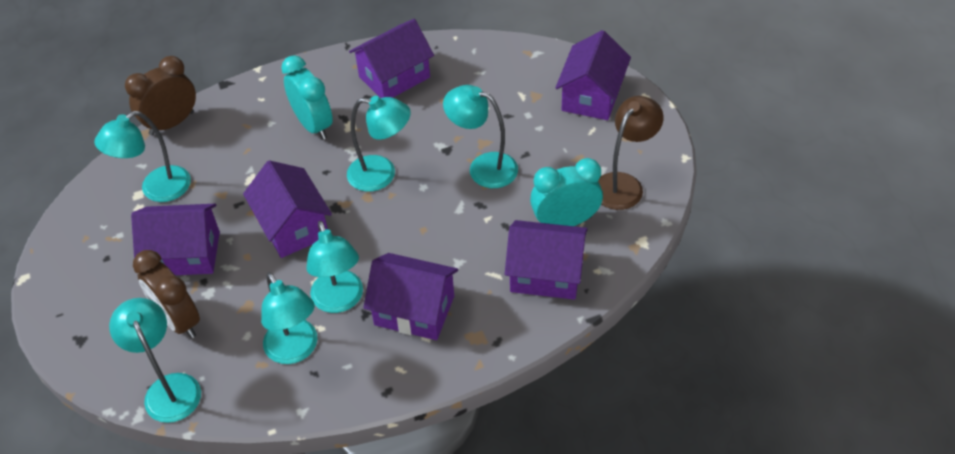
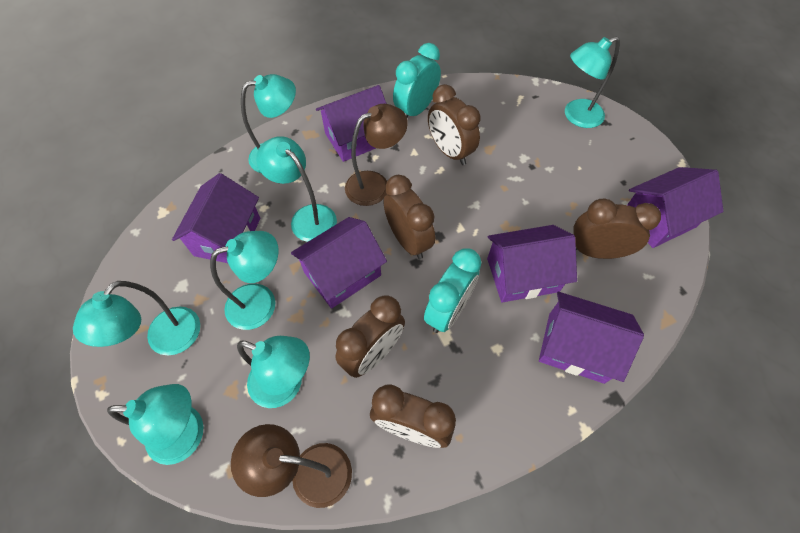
brown clock: [125,56,196,135] [133,250,200,338] = 2 -> [335,295,405,378] [370,384,456,448] [383,175,435,259] [428,84,481,165] [573,199,661,259] = 5
brown lamp: [598,96,663,210] = 1 -> [231,424,352,508] [345,104,408,206] = 2
turquoise lamp: [94,111,191,202] [109,298,201,423] [261,272,318,364] [306,221,363,313] [347,96,411,192] [443,85,518,188] = 6 -> [73,281,200,355] [107,384,204,465] [210,231,279,330] [237,336,310,408] [241,74,296,173] [256,136,337,242] [565,37,620,128] = 7

